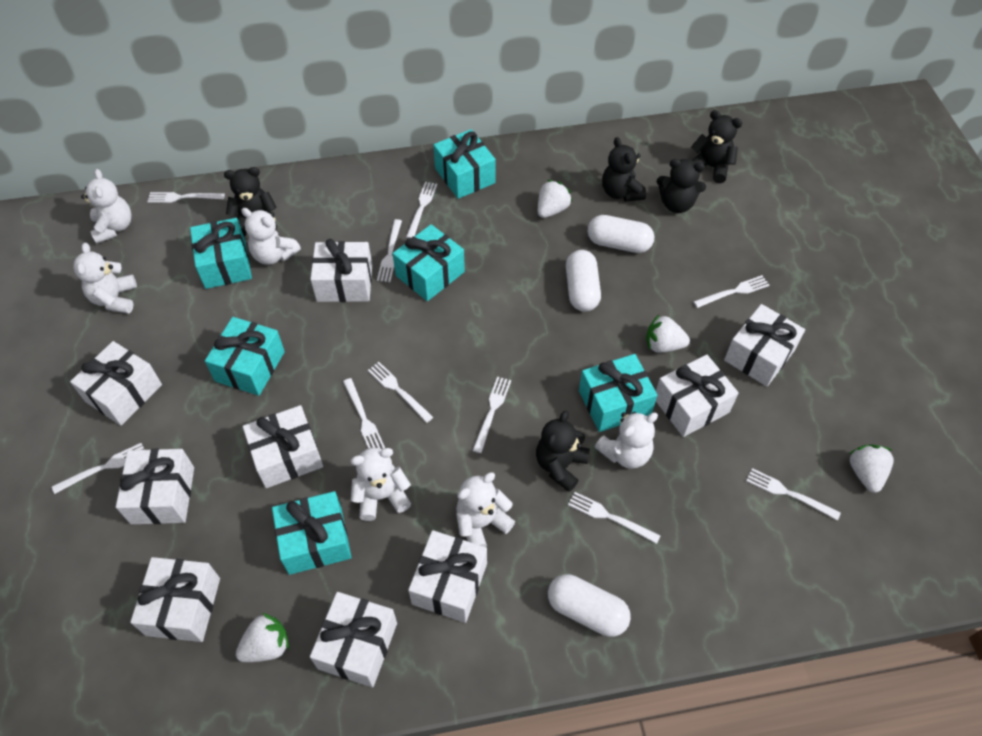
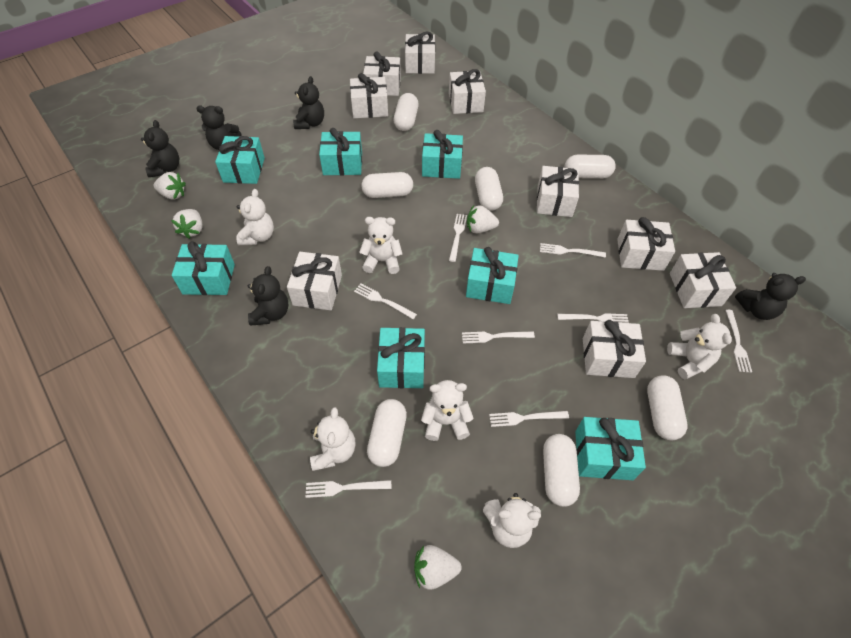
turquoise gift: [190,218,252,289] [205,317,285,396] [272,491,352,575] [393,224,465,301] [433,129,496,199] [579,354,657,432] = 6 -> [172,241,235,295] [215,136,265,184] [319,128,362,175] [377,327,425,388] [422,130,463,179] [466,247,519,304] [575,417,646,480] = 7
white capsule: [548,574,631,637] [566,250,601,312] [588,215,654,253] = 3 -> [361,172,413,198] [367,399,407,467] [394,93,419,131] [475,167,503,211] [543,434,580,507] [564,154,616,179] [647,375,688,440] = 7
white fork: [52,443,144,494] [148,192,225,203] [343,378,385,449] [368,362,433,423] [377,219,402,282] [406,182,437,238] [472,377,511,453] [568,492,661,544] [693,275,770,308] [746,468,841,521] = 10 -> [306,480,391,498] [354,283,417,319] [449,214,467,262] [462,331,535,344] [489,411,569,427] [540,243,606,258] [557,313,629,323] [725,310,752,373] = 8

